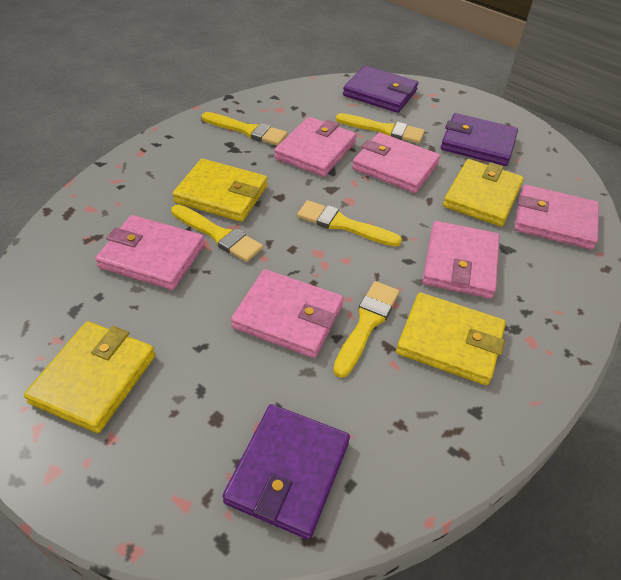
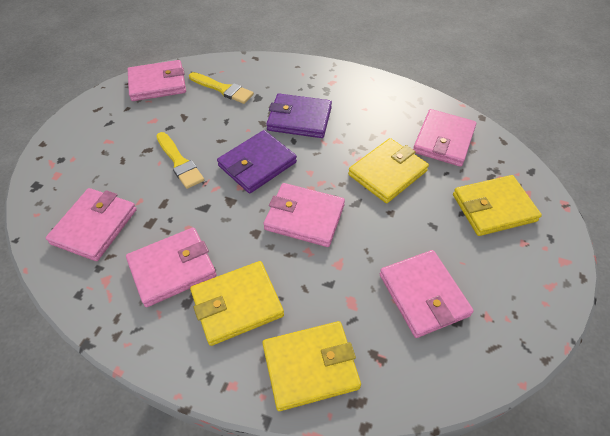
purple wallet: [222,404,350,540] [343,66,418,113] [441,113,518,166] = 3 -> [217,130,297,194] [266,93,332,138] = 2
yellow brush: [171,204,263,262] [202,112,288,146] [297,200,402,247] [333,281,400,378] [336,113,425,143] = 5 -> [156,132,204,189] [189,72,254,104] = 2

